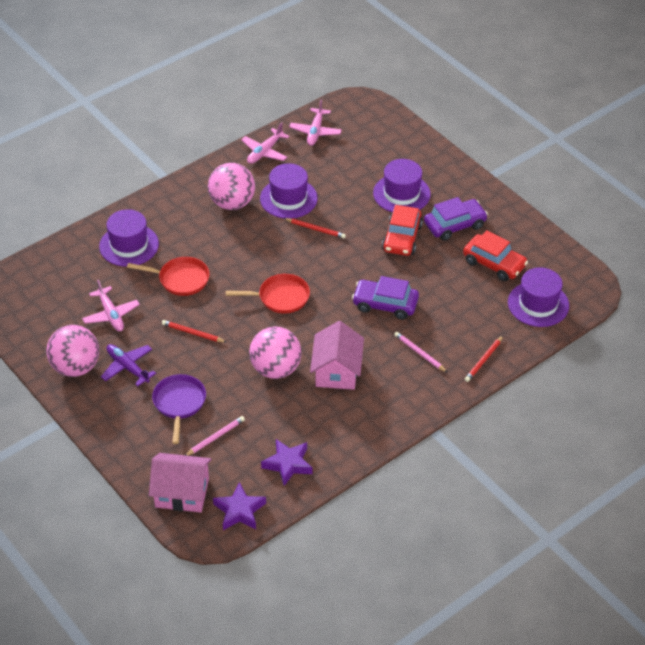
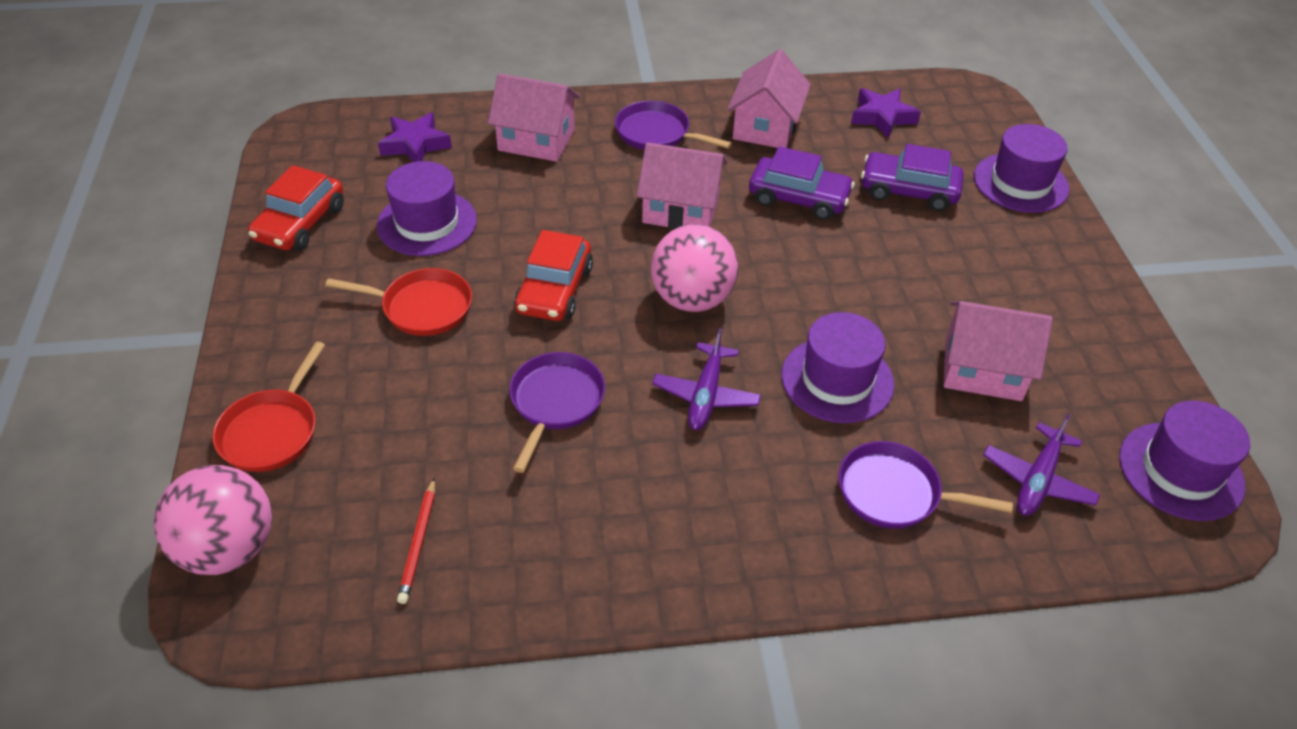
pink ball: [46,325,99,377] [208,163,255,210] [249,326,302,379] = 3 -> [154,465,272,575] [651,224,738,312] = 2
pink house: [149,453,212,512] [310,321,364,390] = 2 -> [488,73,580,162] [637,142,727,229] [727,49,811,148] [944,301,1053,401] = 4
pink pencil: [185,416,245,456] [394,332,448,373] = 2 -> none = 0
pink plane: [82,280,140,332] [241,122,289,164] [289,100,342,146] = 3 -> none = 0
purple pan: [152,374,206,444] = 1 -> [509,352,605,473] [615,101,732,150] [838,441,1013,529] = 3
purple plane: [101,344,156,386] = 1 -> [652,328,761,430] [983,414,1100,516] = 2
red pencil: [162,320,226,342] [284,218,346,238] [465,336,503,382] = 3 -> [397,478,435,604] = 1

